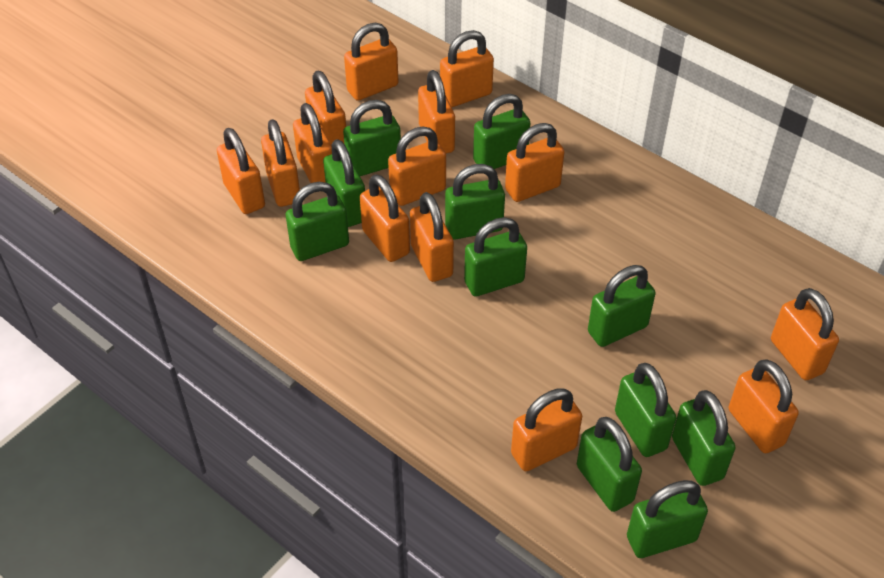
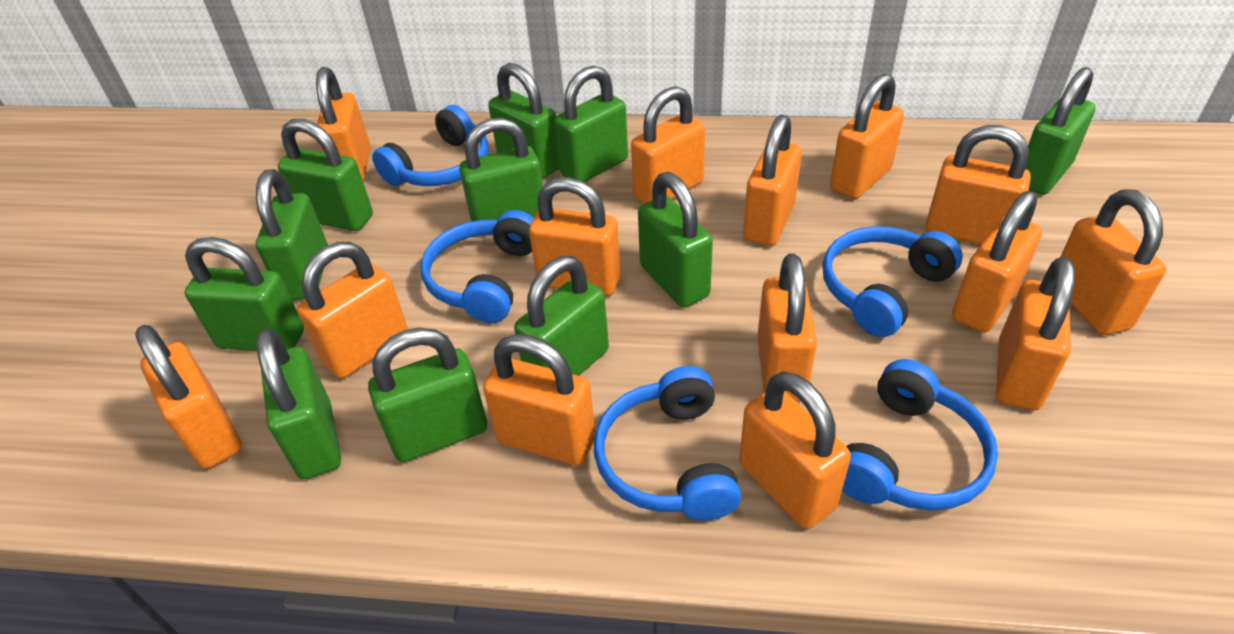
blue headphones: none = 0 -> [372,105,489,186] [421,210,533,323] [594,366,741,521] [822,226,963,337] [842,359,998,511] = 5

